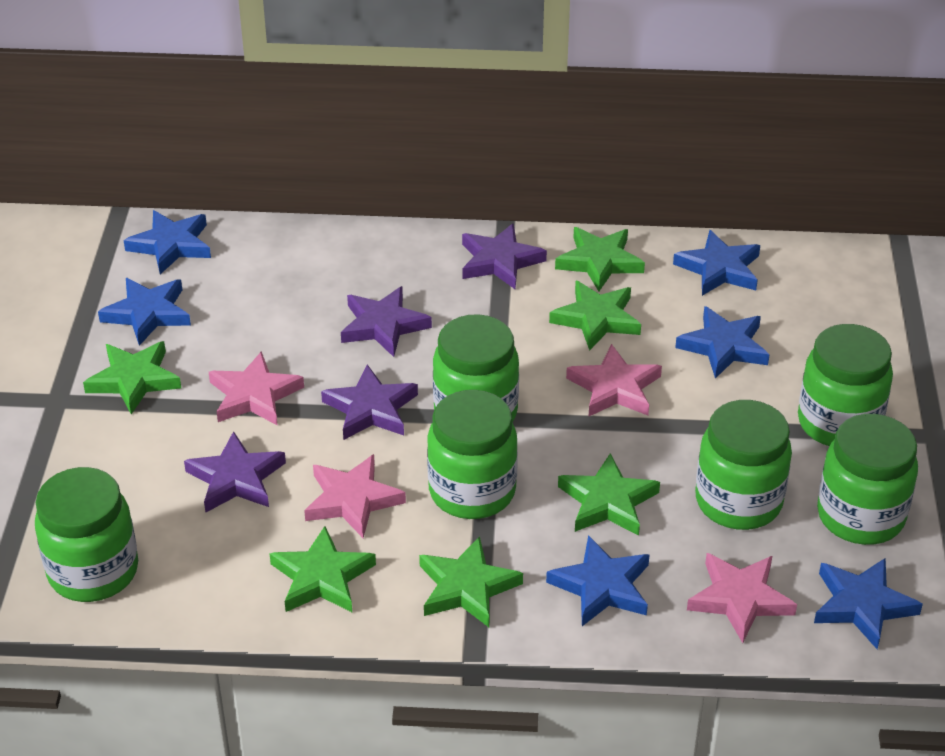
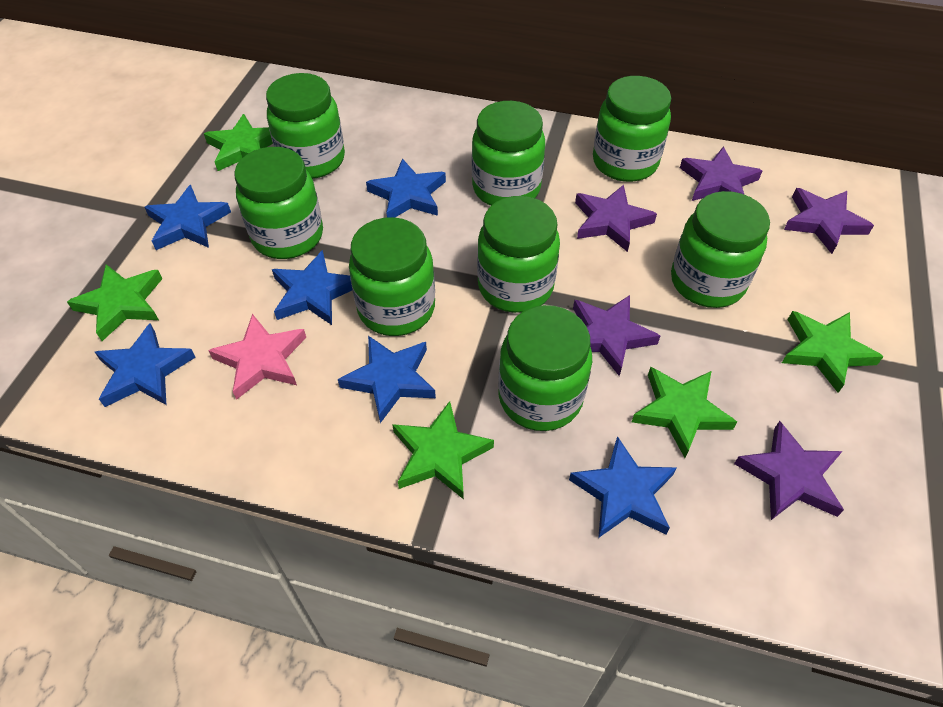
green jar: [35,467,138,602] [427,390,518,519] [433,314,519,422] [695,400,792,530] [798,324,893,446] [817,414,918,545] = 6 -> [234,147,323,259] [266,73,345,179] [349,217,435,336] [472,101,545,206] [477,196,560,313] [498,305,592,431] [593,76,671,182] [671,191,770,308] = 8
green star: [83,341,181,414] [269,526,376,612] [419,536,523,627] [549,281,641,351] [555,227,645,291] [558,453,660,536] = 6 -> [67,264,163,341] [204,114,273,171] [392,401,494,499] [632,367,737,458] [782,311,884,393] = 5
pink star: [209,351,304,426] [304,454,406,538] [566,344,662,417] [687,553,797,643] = 4 -> [208,314,306,400] = 1
purple star: [184,431,286,512] [321,364,418,440] [341,286,432,357] [462,224,547,289] = 4 -> [573,295,660,376] [575,185,657,252] [680,147,762,201] [734,421,844,520] [784,188,874,254] = 5

